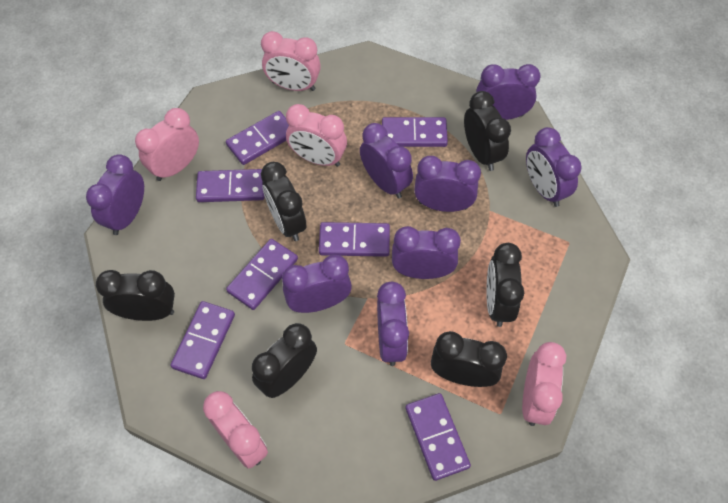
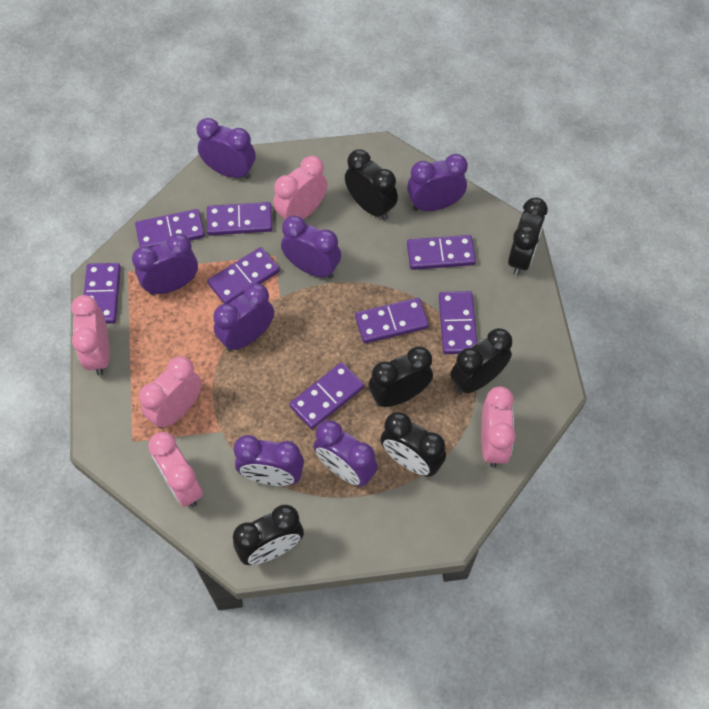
purple clock: [86,154,144,235] [282,255,352,313] [360,123,413,199] [377,282,409,366] [392,226,461,279] [414,156,481,212] [476,64,540,120] [526,127,582,207] = 8 -> [132,233,198,295] [197,118,255,179] [213,283,274,351] [234,435,304,486] [281,215,341,279] [313,420,378,487] [407,154,468,211] = 7
purple domino: [170,301,235,379] [196,169,265,202] [226,111,289,165] [226,239,298,310] [319,222,390,257] [382,117,448,147] [405,393,471,481] = 7 -> [84,263,121,324] [135,209,205,248] [207,202,272,235] [207,247,280,304] [289,362,364,429] [355,298,429,344] [407,235,476,270] [439,291,477,354] = 8

